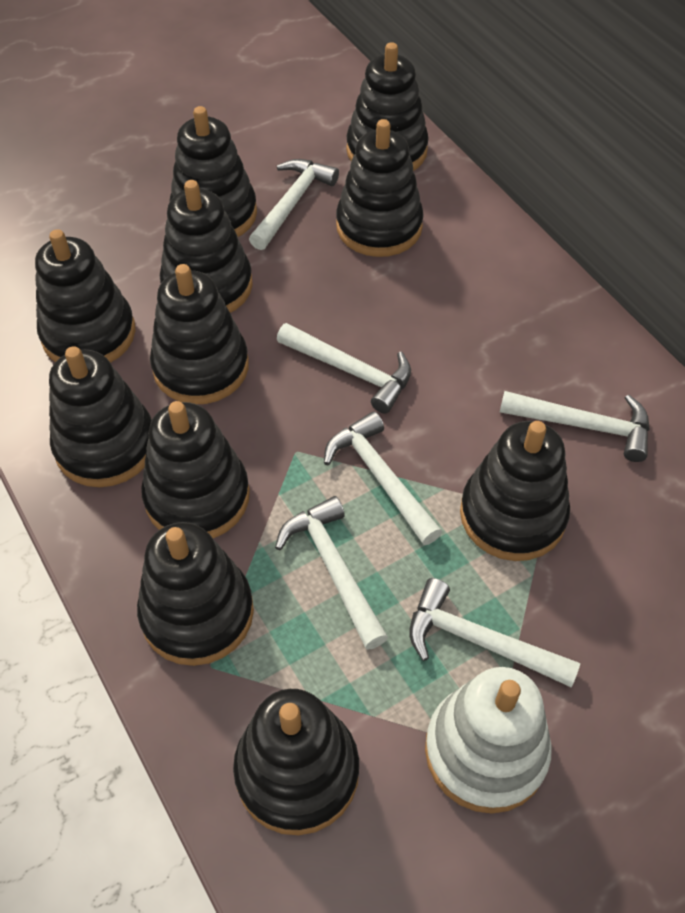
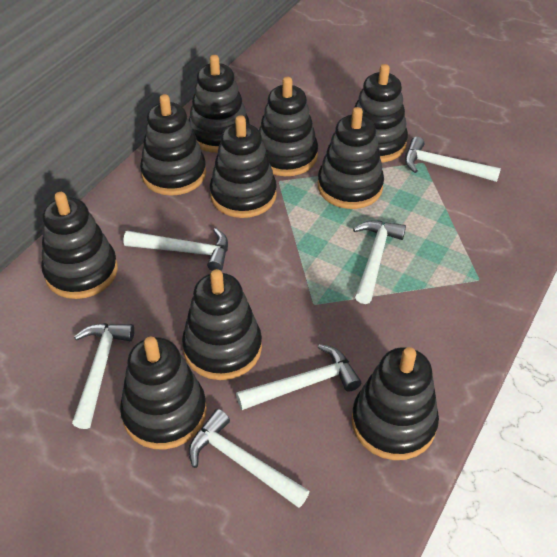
black stacking toy: [35,229,135,363] [49,346,152,487] [137,522,254,666] [141,401,250,538] [150,264,249,404] [160,180,253,313] [169,106,257,237] [233,689,359,835] [336,119,424,257] [346,42,429,171] [460,421,570,561] = 11 -> [41,192,118,299] [120,337,207,449] [140,94,206,196] [182,269,262,380] [189,55,250,153] [210,115,277,218] [259,77,318,176] [318,107,384,209] [351,64,408,163] [351,347,439,460] = 10
white stacking toy: [425,667,552,813] = 1 -> none = 0

